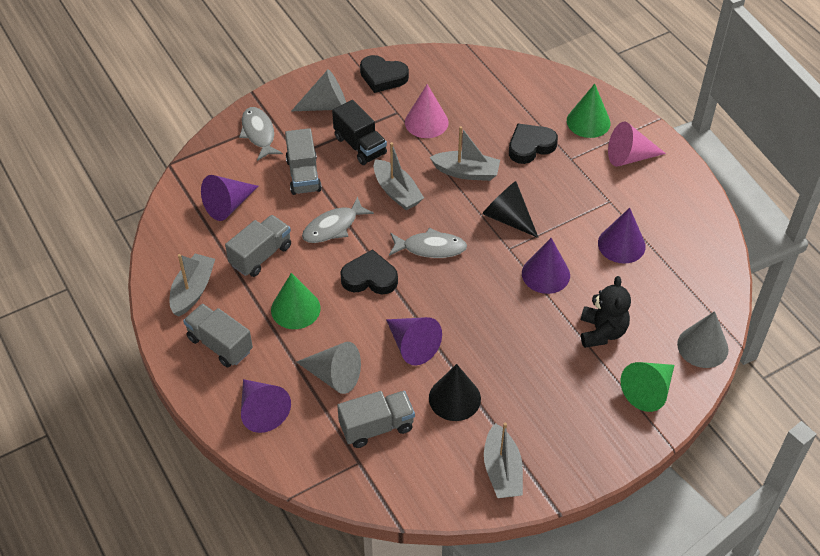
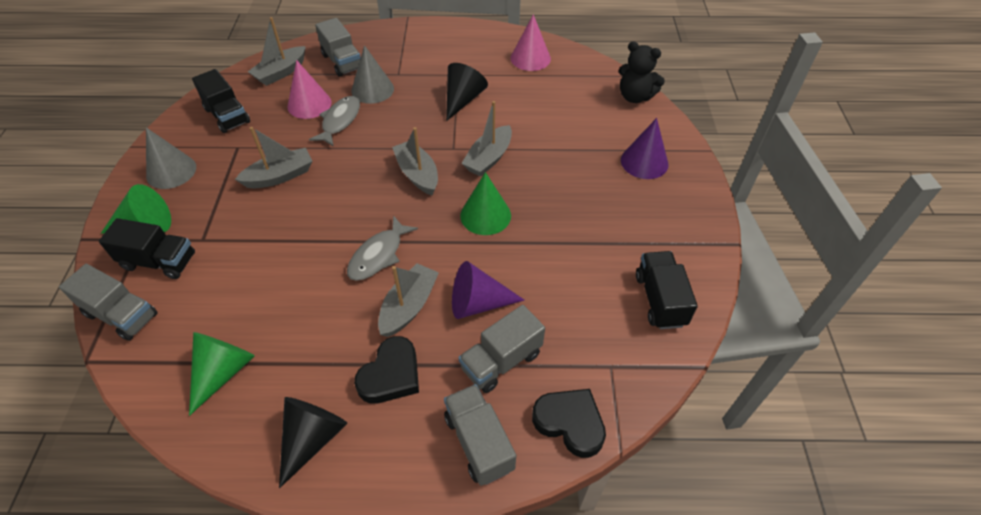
black heart: [340,249,398,294] [360,55,409,93] [509,123,558,164] = 3 -> [354,336,419,404] [532,389,606,458] = 2
black truck: [332,100,387,165] = 1 -> [99,218,195,279] [192,69,250,133] [636,251,698,329] = 3
grey boat: [170,253,215,317] [374,142,424,210] [430,126,500,181] [484,422,523,498] = 4 -> [235,127,312,188] [248,17,306,86] [378,263,439,337] [392,127,438,196] [461,101,512,177] = 5
grey cone: [292,69,346,111] [297,342,361,394] [677,311,729,368] = 3 -> [146,127,196,189] [351,45,394,104] = 2
grey fish: [239,107,283,161] [302,196,374,243] [389,228,467,258] = 3 -> [309,96,360,147] [347,216,418,281] = 2
purple cone: [201,175,259,221] [241,379,291,433] [386,317,442,365] [522,238,570,294] [598,208,646,264] = 5 -> [452,261,524,319] [621,118,668,179] = 2

